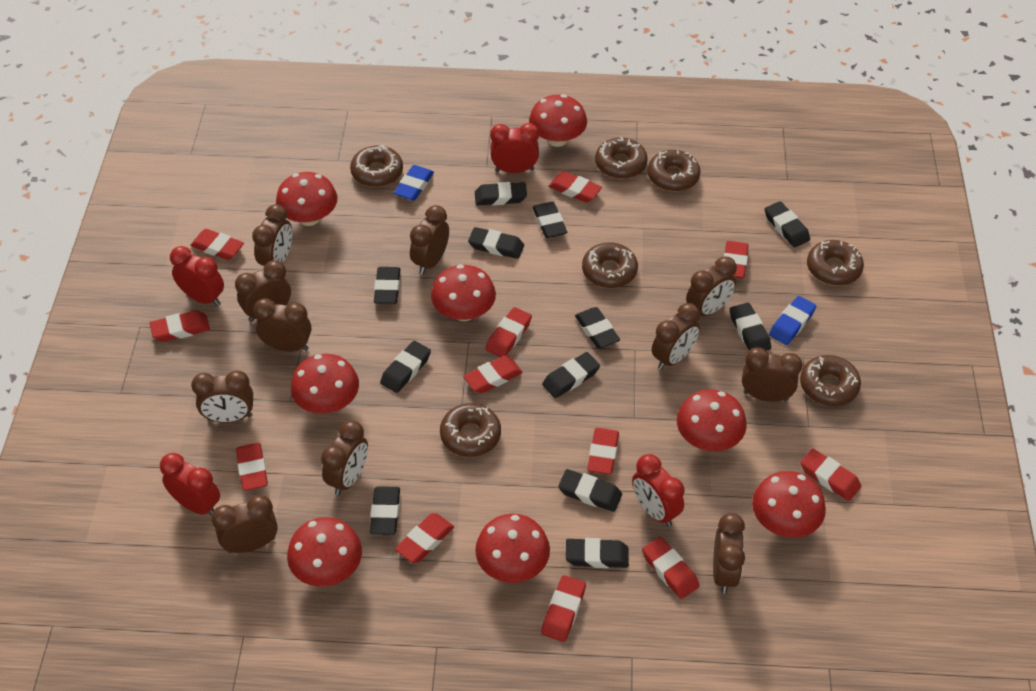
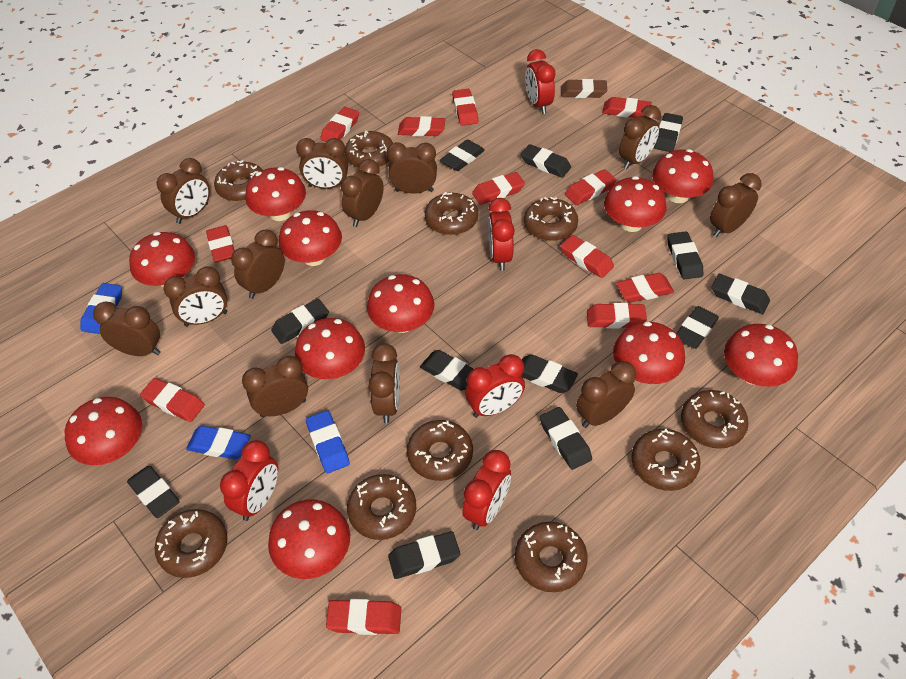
blue eraser: [394,165,434,201] [769,296,816,345] = 2 -> [81,283,122,334] [186,426,251,460] [306,410,350,473] = 3
brown clock: [191,371,253,423] [211,495,278,553] [235,260,291,322] [252,204,292,266] [253,298,312,352] [321,420,368,496] [410,205,449,275] [652,303,700,370] [686,256,737,316] [713,513,745,594] [742,347,803,402] = 11 -> [93,302,161,356] [156,158,210,224] [163,266,227,326] [231,229,285,299] [242,356,308,418] [296,138,348,189] [341,159,384,227] [368,343,400,423] [387,142,437,194] [576,361,636,428] [619,105,661,169] [710,173,761,237] = 12
brown donut: [350,145,403,187] [440,403,501,457] [582,242,638,288] [595,137,648,179] [647,150,701,191] [800,355,861,406] [807,240,864,286] = 7 -> [155,509,227,578] [214,160,262,202] [345,131,393,168] [347,474,416,540] [407,420,473,481] [425,192,478,235] [515,522,588,592] [524,197,578,241] [631,429,701,491] [681,390,748,449] = 10
brown eraser: none = 0 -> [561,79,607,98] = 1
red clock: [160,453,220,515] [170,246,224,306] [490,123,539,173] [632,454,684,527] = 4 -> [220,440,278,521] [462,450,511,530] [465,354,525,418] [488,198,515,271] [525,49,555,114] = 5
red mushroom: [276,172,337,226] [287,517,362,587] [291,354,359,414] [431,264,496,321] [475,514,550,583] [529,94,587,147] [677,389,747,451] [752,471,826,538] = 8 -> [65,397,142,465] [129,232,195,287] [245,167,306,221] [268,499,350,579] [279,210,342,266] [295,318,365,379] [367,274,434,333] [604,176,667,232] [613,322,685,384] [652,149,713,203] [724,324,798,387] = 11

